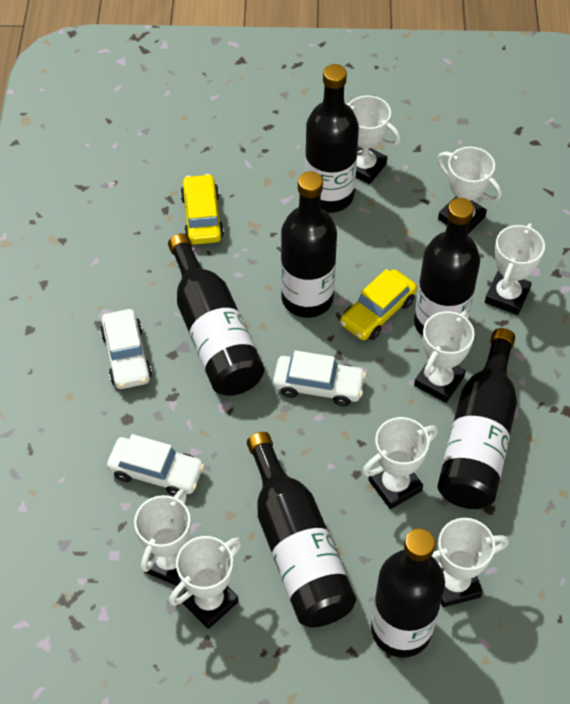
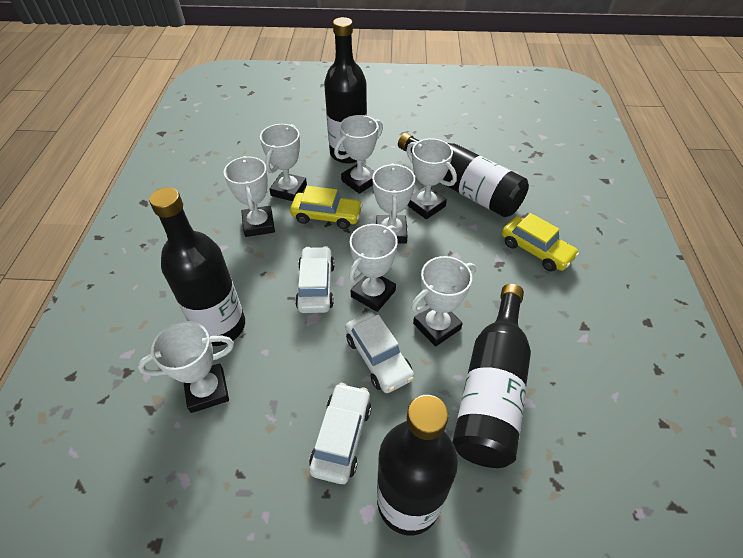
black bottle: [168,233,265,396] [247,432,356,628] [281,171,337,318] [305,64,359,213] [371,528,445,658] [414,198,480,336] [437,328,517,509] = 7 -> [149,187,245,346] [324,17,367,164] [377,395,458,535] [398,133,529,217] [452,284,531,468] = 5

